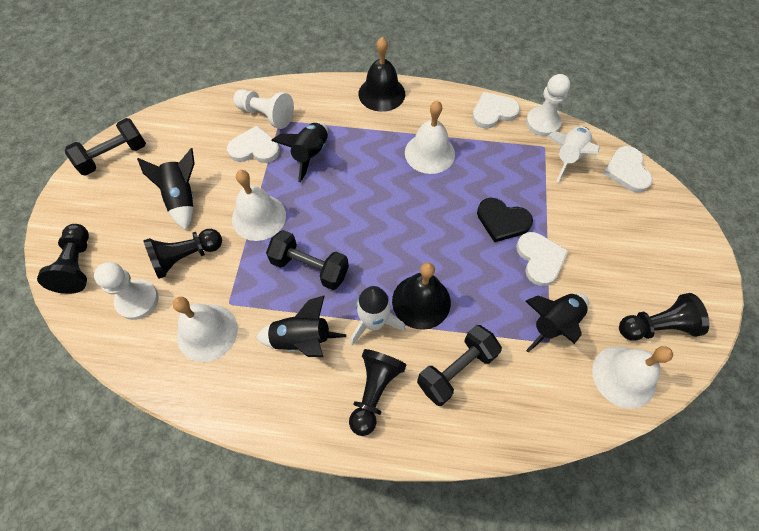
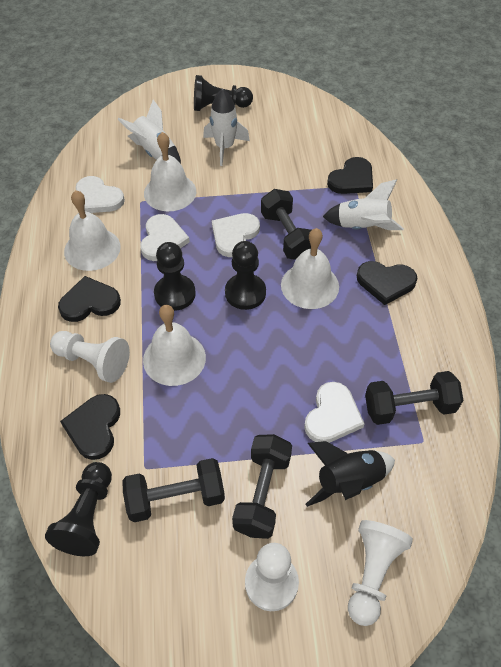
black bell: [359,37,405,112] [392,262,451,330] = 2 -> none = 0
black dumbbell: [65,118,146,176] [266,230,349,290] [417,325,502,406] = 3 -> [122,458,225,522] [232,434,292,539] [261,189,311,260] [365,371,463,425] = 4
black heart: [477,198,533,242] = 1 -> [58,276,121,322] [60,394,120,460] [327,157,373,194] [357,261,418,305] = 4
black rocket: [137,148,195,230] [256,295,346,357] [271,122,328,182] [525,293,589,352] = 4 -> [305,441,395,507] = 1
white rocket: [350,286,406,346] [547,126,599,182] = 2 -> [117,99,181,164] [203,88,250,166] [323,179,404,230] = 3

